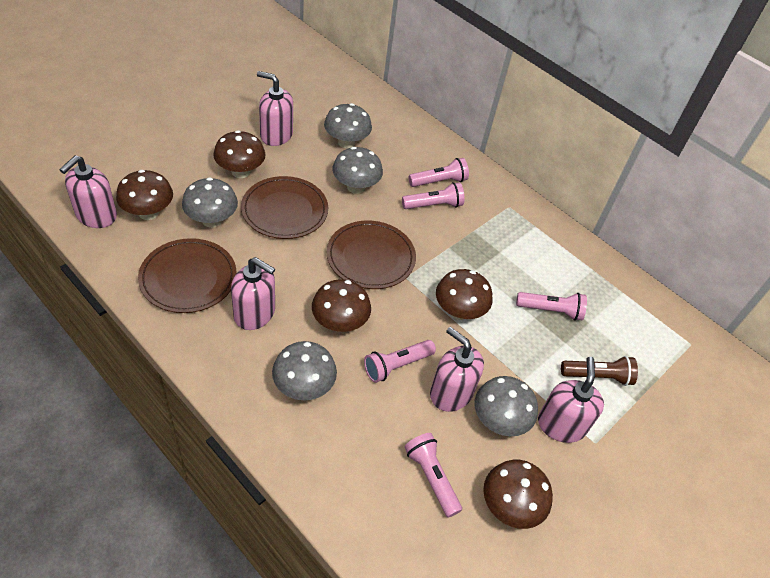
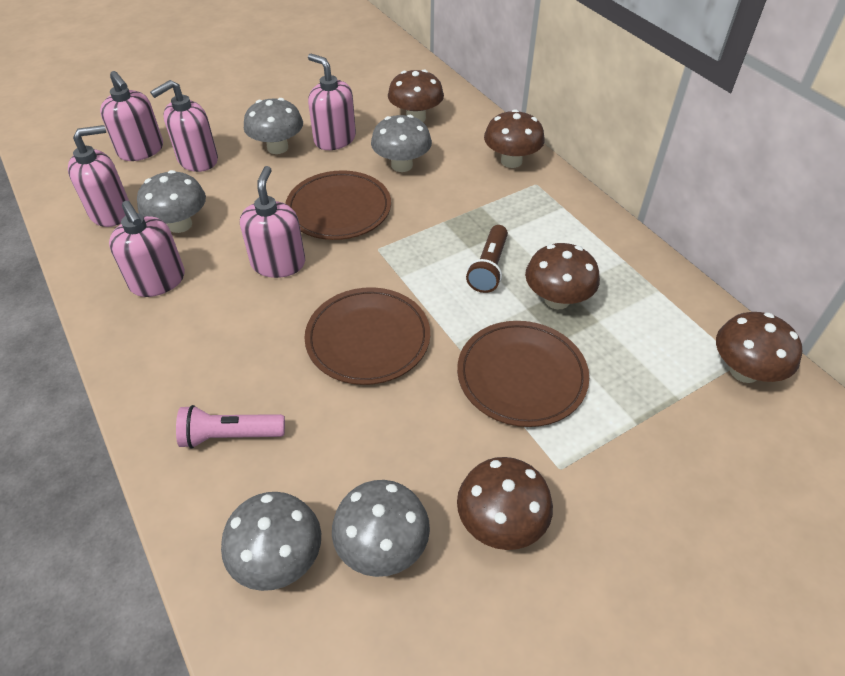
pink flashlight: [364,340,436,383] [402,182,465,209] [404,433,462,518] [408,158,469,187] [516,292,587,321] = 5 -> [176,405,285,449] = 1
pink soap dispenser: [59,155,117,228] [231,257,275,330] [257,71,293,146] [430,327,484,412] [538,357,604,443] = 5 -> [68,125,129,227] [100,71,163,161] [109,201,185,297] [150,80,218,172] [240,166,305,278] [308,54,356,150] = 6

